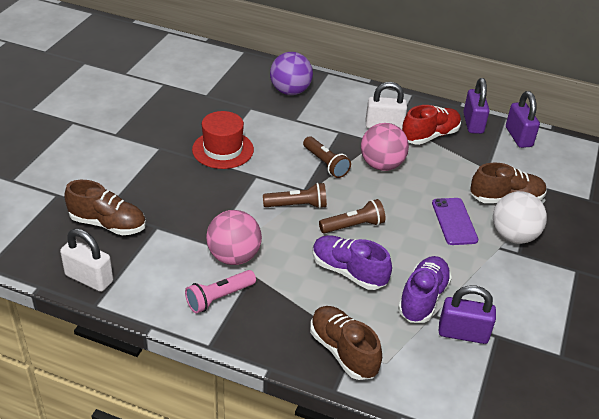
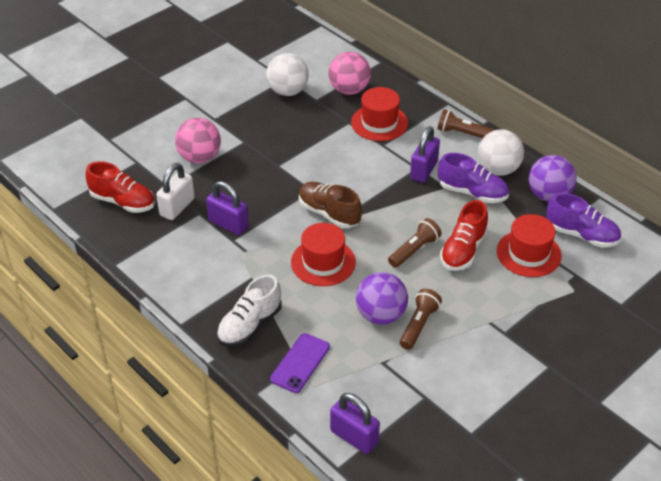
brown shoe: [64,180,146,235] [310,306,382,380] [470,163,547,203] = 3 -> [299,182,362,228] = 1
pink flashlight: [185,270,256,313] = 1 -> none = 0
purple ball: [270,52,313,95] = 1 -> [356,272,408,325] [529,155,577,202] = 2
red hat: [192,111,254,169] = 1 -> [291,223,356,286] [351,87,408,141] [497,214,562,277] = 3
red shoe: [402,105,461,145] = 1 -> [85,161,155,213] [440,200,488,271] = 2
white ball: [493,191,547,244] = 1 -> [266,53,309,96] [478,129,524,176] = 2
white padlock: [60,228,113,292] [366,82,407,129] = 2 -> [156,163,195,220] = 1
white shoe: none = 0 -> [217,275,282,347] = 1

